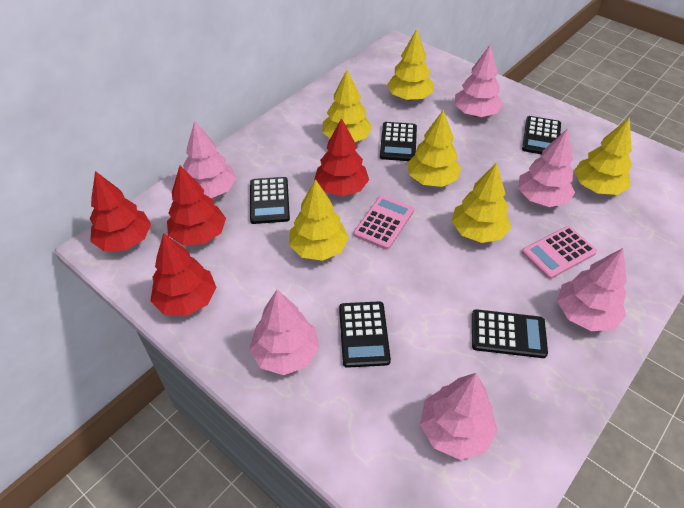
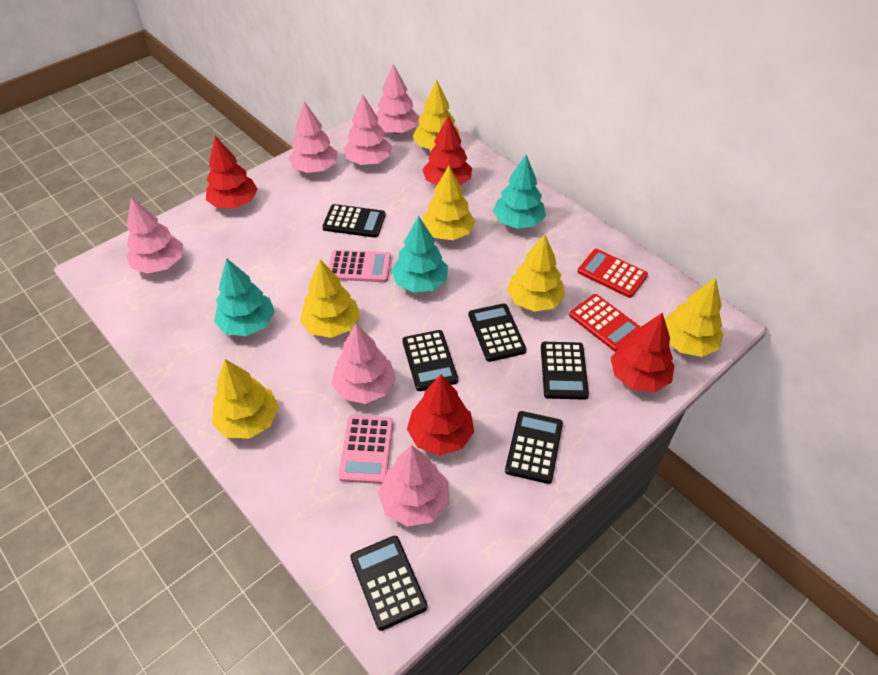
black calculator: [250,177,290,224] [339,301,391,368] [380,122,417,161] [472,309,548,358] [522,116,561,155] = 5 -> [322,204,386,238] [350,536,428,631] [402,330,458,391] [469,303,526,362] [505,411,563,484] [541,342,589,400] = 6
red calculator: none = 0 -> [569,294,641,352] [578,249,648,298] = 2
turquoise tree: none = 0 -> [214,258,275,336] [391,216,448,293] [493,155,546,229] = 3

